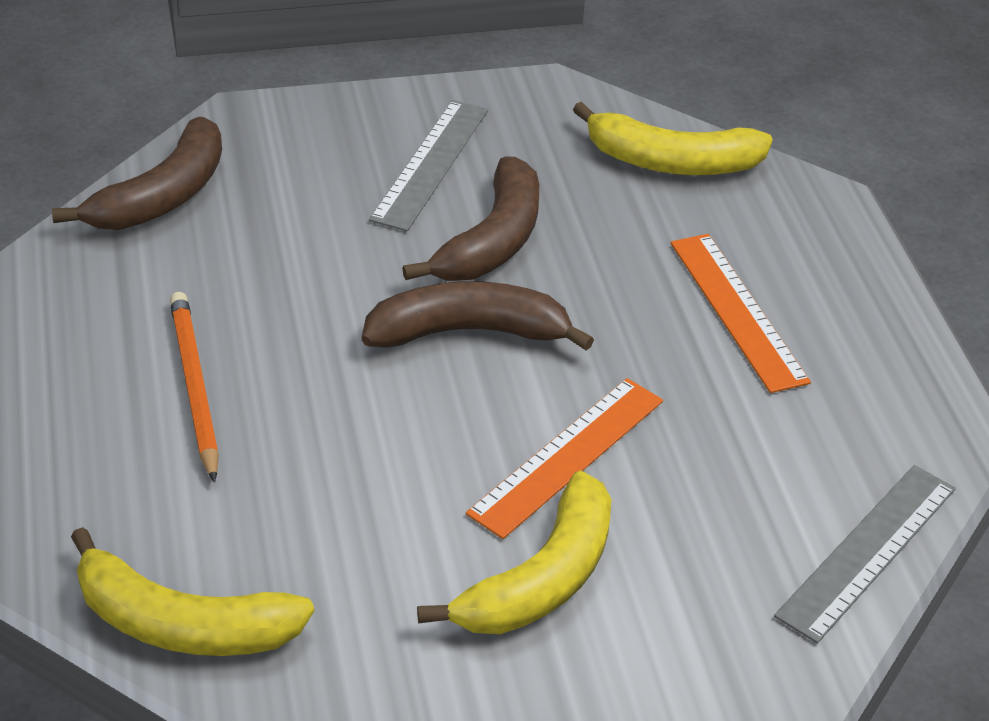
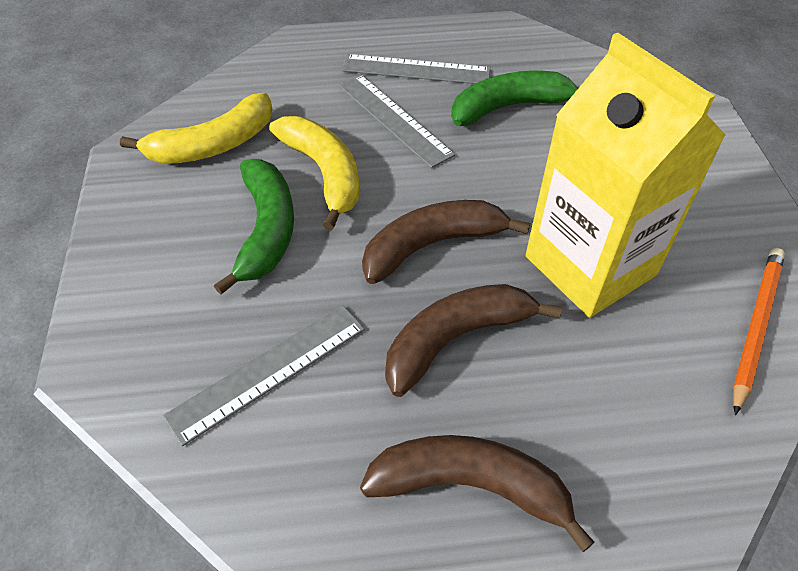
green banana: none = 0 -> [214,159,294,294] [451,70,578,126] = 2
grey ruler: [369,100,488,231] [774,465,956,644] = 2 -> [163,305,365,446] [338,74,455,168] [342,54,491,84] = 3
orange ruler: [466,378,663,539] [671,234,811,393] = 2 -> none = 0
yellow banana: [71,527,314,656] [417,470,611,634] [573,102,773,175] = 3 -> [120,93,273,164] [269,116,359,230] = 2
yellow carton: none = 0 -> [526,33,726,318] = 1

